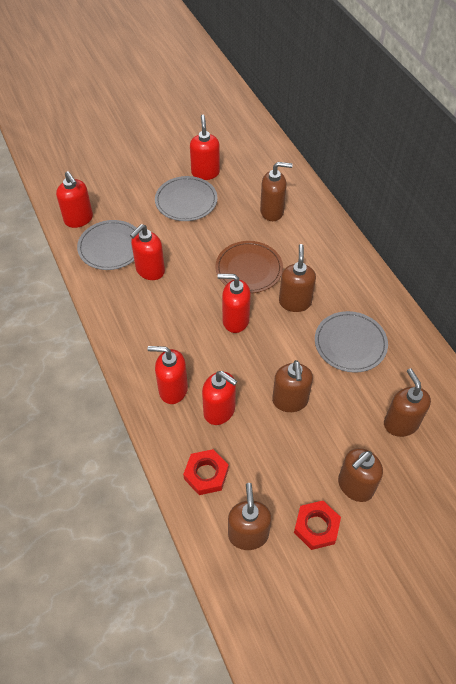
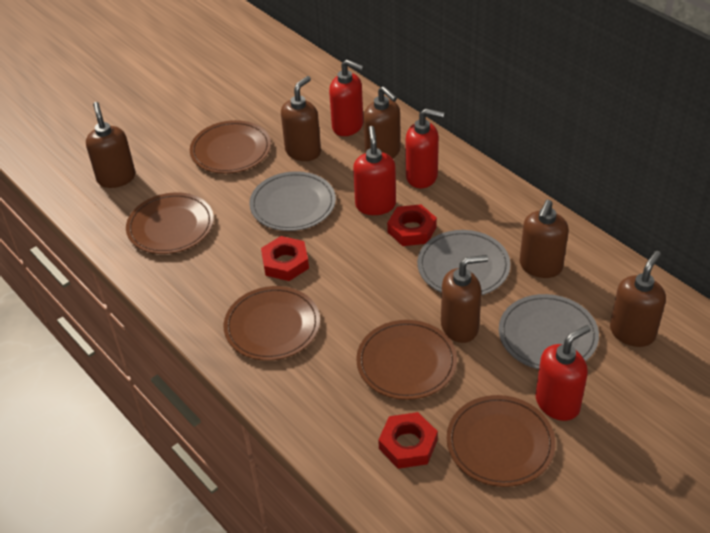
brown plate: [215,241,283,293] = 1 -> [126,192,214,254] [190,120,271,174] [224,286,320,361] [356,320,457,400] [447,395,556,487] = 5
red nut: [183,449,229,495] [294,501,341,550] = 2 -> [261,236,309,281] [378,412,438,469] [387,204,437,246] = 3
red soap dispenser: [56,171,93,228] [130,224,165,280] [148,346,188,404] [190,115,220,180] [202,371,237,425] [218,274,251,333] = 6 -> [329,60,364,136] [353,126,396,215] [405,108,445,188] [535,325,591,421] = 4

